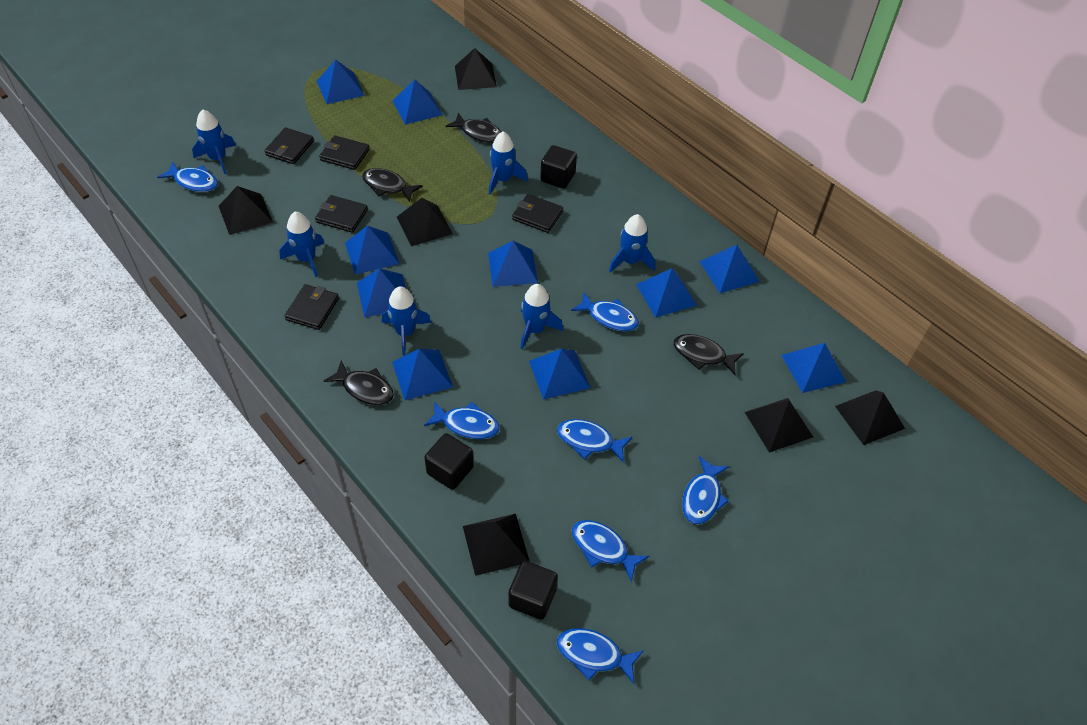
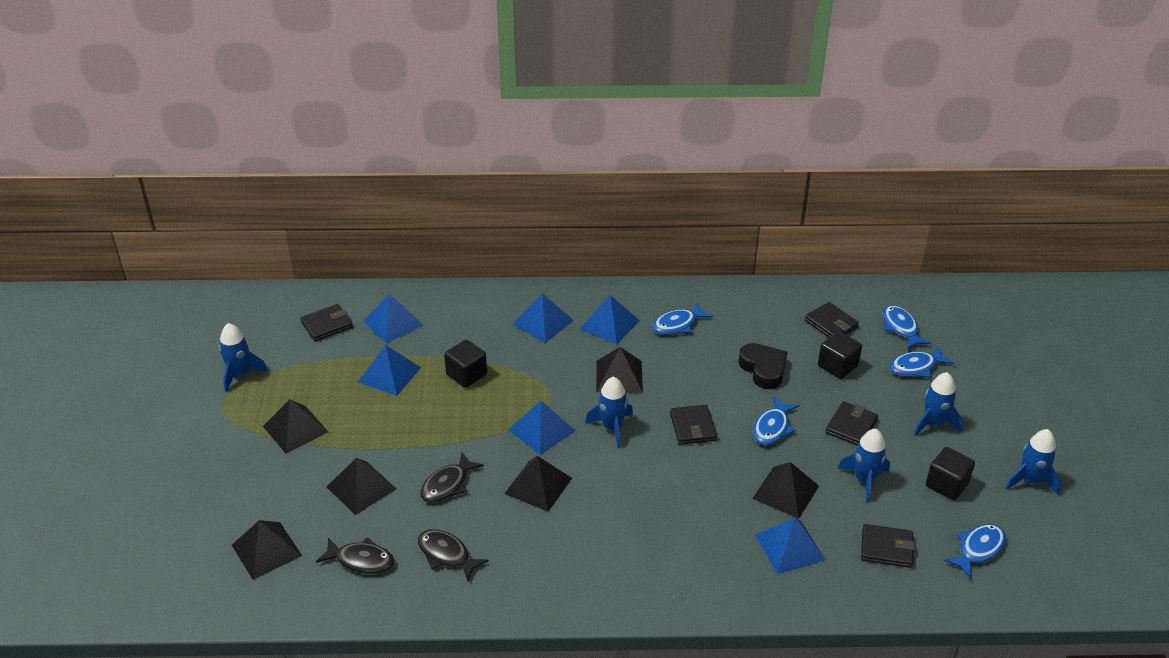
black fish: [324,360,394,405] [362,168,423,202] [446,113,501,142] [673,334,744,375] = 4 -> [316,537,394,574] [418,529,489,581] [420,452,484,502] = 3
black heart: none = 0 -> [739,343,787,389] = 1
blue fish: [157,161,218,192] [424,401,500,439] [557,419,632,463] [557,628,644,684] [571,292,639,332] [572,520,649,582] [682,456,729,524] = 7 -> [652,302,713,334] [753,396,799,445] [883,305,931,350] [889,346,954,378] [943,524,1006,579] = 5
blue pyramid: [317,60,365,104] [345,226,400,275] [357,268,406,318] [392,79,442,125] [392,349,453,400] [488,241,538,287] [529,349,590,400] [636,268,697,318] [699,245,760,293] [781,343,846,393] = 10 -> [358,345,421,396] [363,294,423,343] [508,400,575,455] [512,293,574,343] [580,295,640,345] [755,517,825,574] = 6
blue rocket: [192,110,236,174] [279,212,324,277] [382,286,431,355] [489,132,528,195] [520,284,563,349] [609,214,655,272] = 6 -> [219,323,268,392] [585,376,633,448] [838,429,890,502] [914,372,963,436] [1005,429,1061,495] = 5

